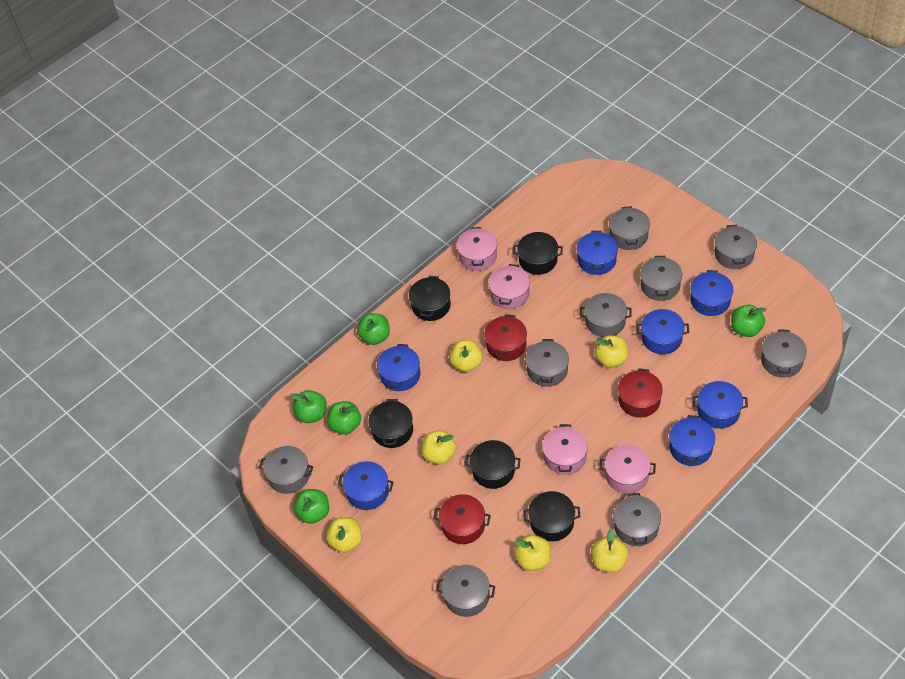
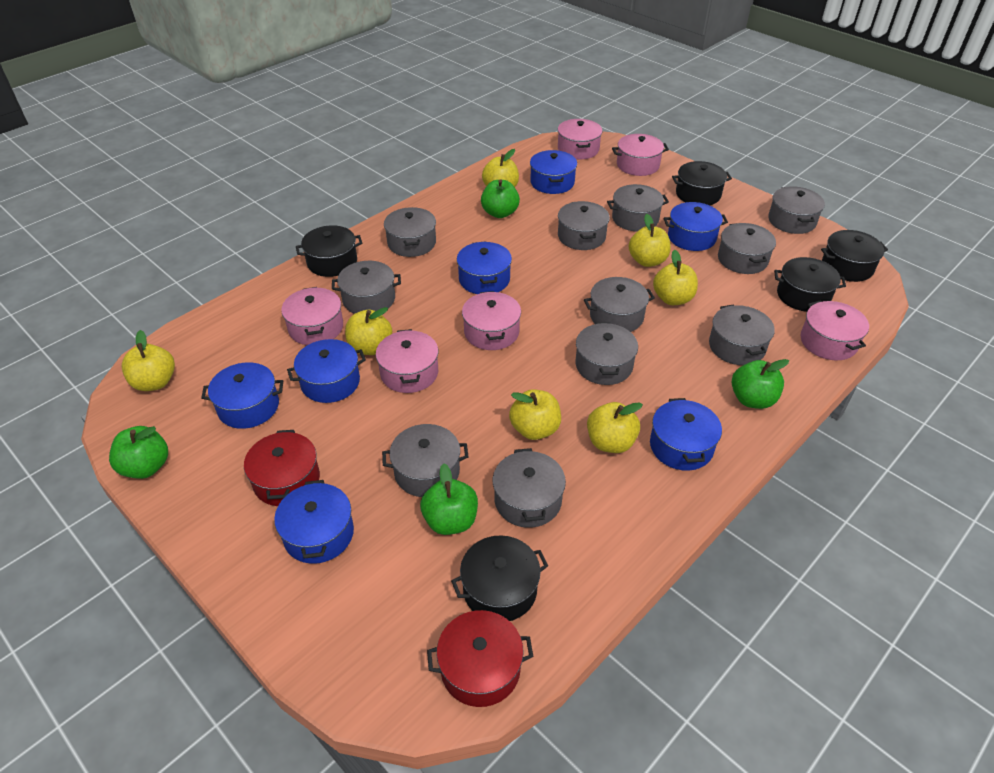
green apple: [290,390,327,423] [294,489,329,524] [327,401,361,434] [357,313,390,345] [731,305,767,337] = 5 -> [109,426,168,479] [420,463,478,535] [481,179,520,218] [732,359,789,409] = 4
grey pot: [259,446,313,494] [436,565,495,617] [525,339,569,387] [580,293,632,337] [609,206,650,250] [614,493,661,546] [640,256,682,301] [715,225,757,269] [761,329,807,378] = 9 -> [332,261,401,314] [382,424,469,497] [384,207,436,257] [493,448,566,528] [558,201,610,250] [575,322,638,385] [584,277,655,332] [607,184,669,231] [709,304,775,365] [718,223,776,274] [768,186,825,234] = 11
pink pot: [457,227,497,271] [488,264,530,309] [542,424,588,475] [599,445,656,494] = 4 -> [281,287,343,345] [376,329,438,393] [462,291,521,350] [558,119,603,159] [612,134,669,176] [801,301,869,360] = 6
red pot: [434,494,491,544] [484,314,527,361] [618,368,663,418] = 3 -> [244,430,320,506] [427,610,533,707] = 2
yellow apple: [326,517,362,553] [421,430,456,464] [449,340,483,372] [514,534,551,571] [591,528,628,572] [595,335,628,368] = 6 -> [121,330,175,391] [345,307,392,355] [482,149,519,187] [509,389,561,440] [587,402,643,453] [629,214,671,267] [653,250,698,305] = 7

